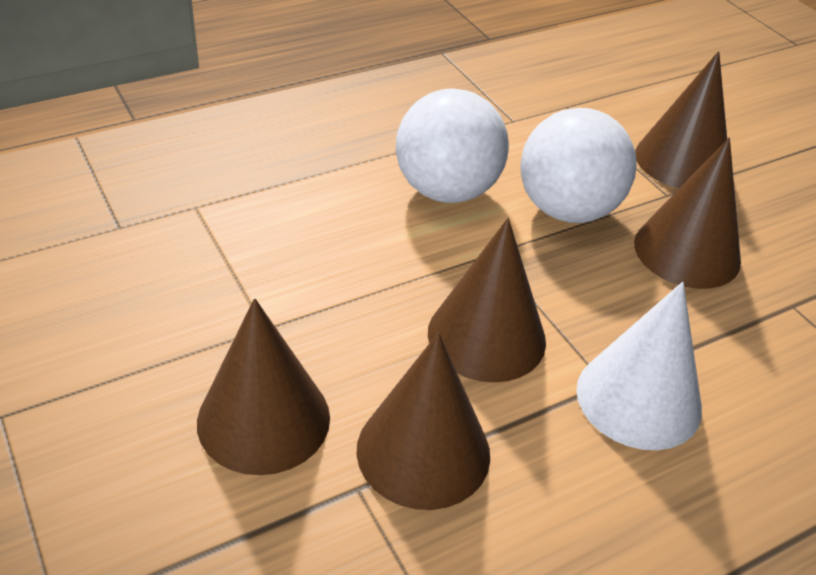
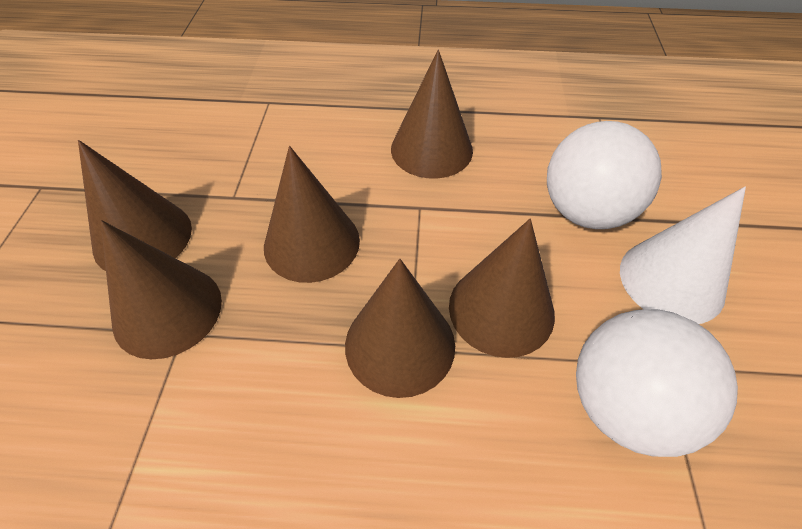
brown cone: [197,298,330,475] [357,333,490,510] [428,218,546,383] [634,138,741,289] [635,51,727,188] = 5 -> [78,140,192,271] [101,220,222,359] [264,146,360,283] [345,259,455,398] [391,50,473,179] [449,219,555,358] = 6

